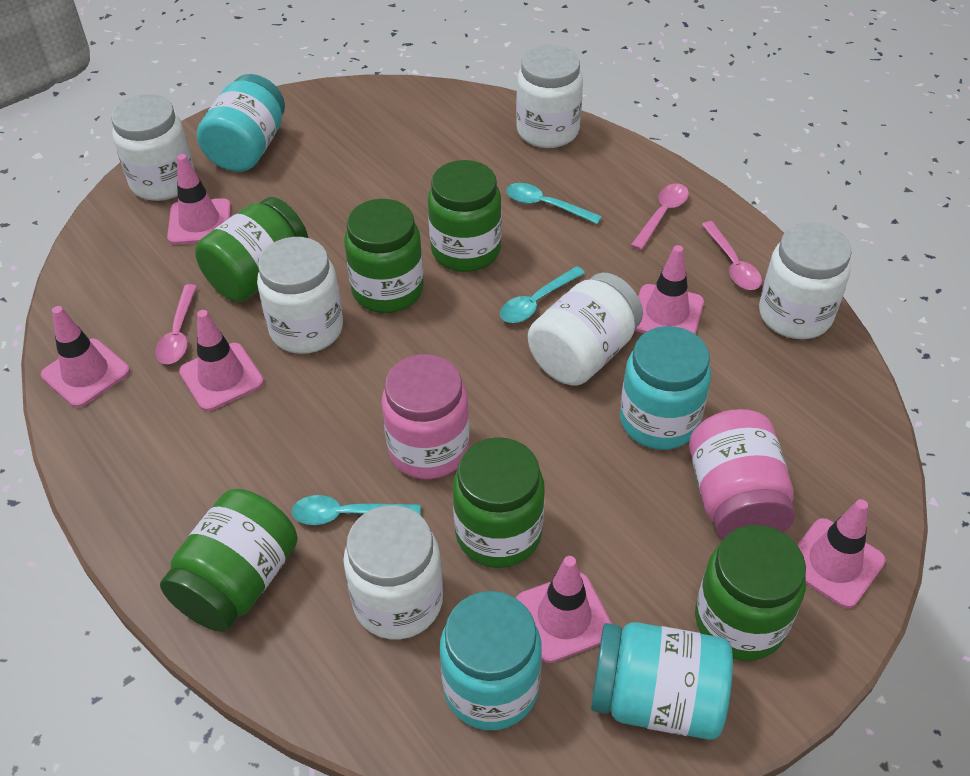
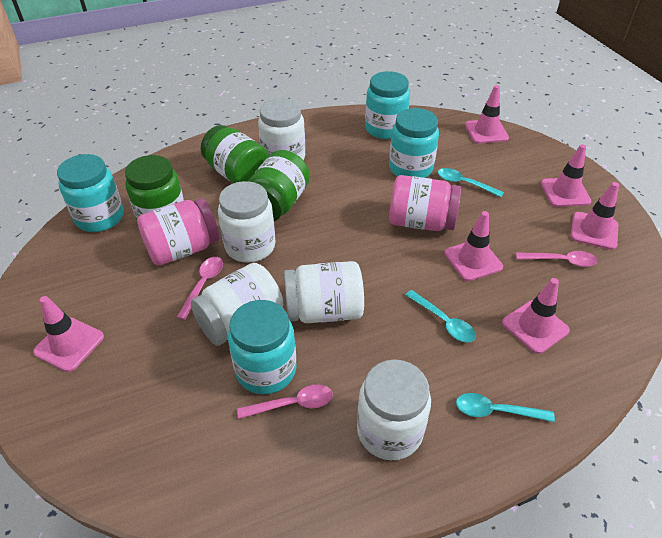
green jar: [160,489,298,632] [195,197,308,302] [344,199,424,313] [428,160,502,272] [453,437,545,568] [695,525,806,661] = 6 -> [125,155,184,220] [201,125,269,183] [249,150,310,221] = 3
white jar: [111,94,195,201] [257,237,343,354] [343,505,443,640] [516,45,583,148] [528,272,643,386] [759,222,852,339] = 6 -> [191,263,283,346] [218,181,276,263] [258,98,305,160] [284,261,364,323] [357,360,431,460] = 5

